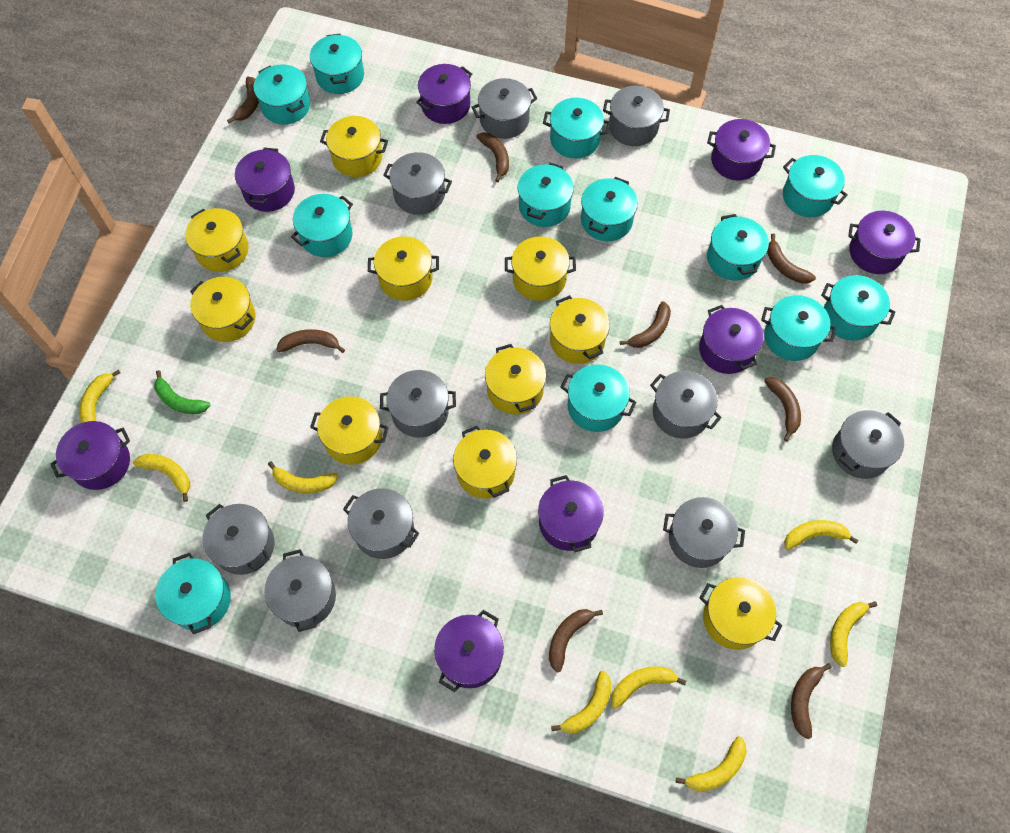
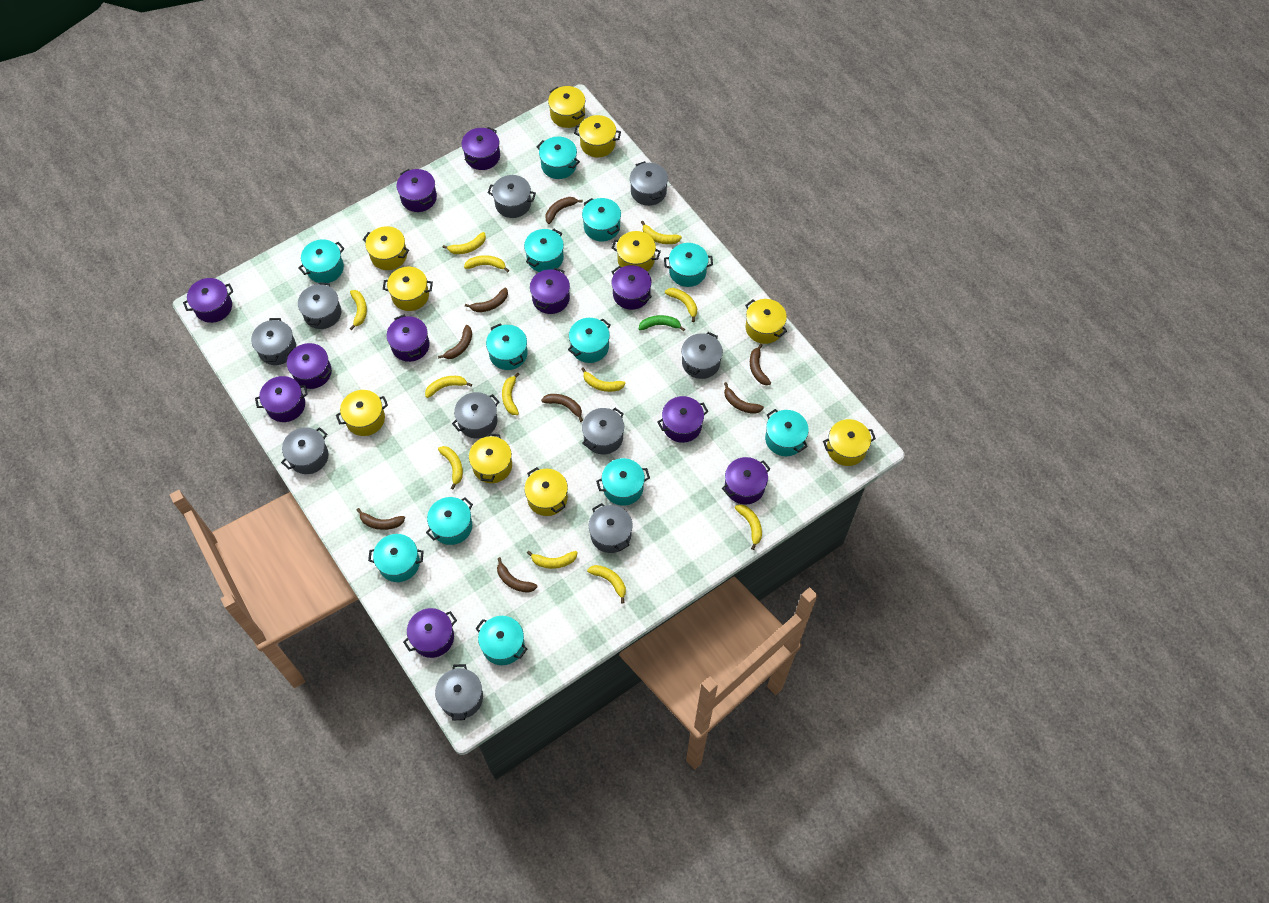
purple pot: [50,421,130,490] [235,147,295,212] [416,64,472,124] [434,610,504,692] [538,475,604,552] [699,305,764,374] [707,119,776,180] [848,211,921,274] = 8 -> [183,278,234,323] [255,376,308,422] [285,343,332,389] [387,315,430,362] [396,169,437,212] [403,608,457,658] [461,127,500,170] [530,268,570,314] [611,265,652,310] [657,396,709,443] [722,457,770,505] = 11
yellow banana: [79,370,121,423] [133,454,190,502] [268,461,338,493] [551,671,612,733] [611,666,686,709] [676,736,746,792] [784,520,859,550] [830,601,877,667] = 8 -> [350,290,367,330] [425,376,472,398] [438,446,463,489] [442,232,486,254] [464,255,509,272] [502,373,520,415] [527,551,578,569] [581,367,626,392] [587,565,626,603] [641,221,682,244] [665,288,697,322] [735,504,762,550] = 12

